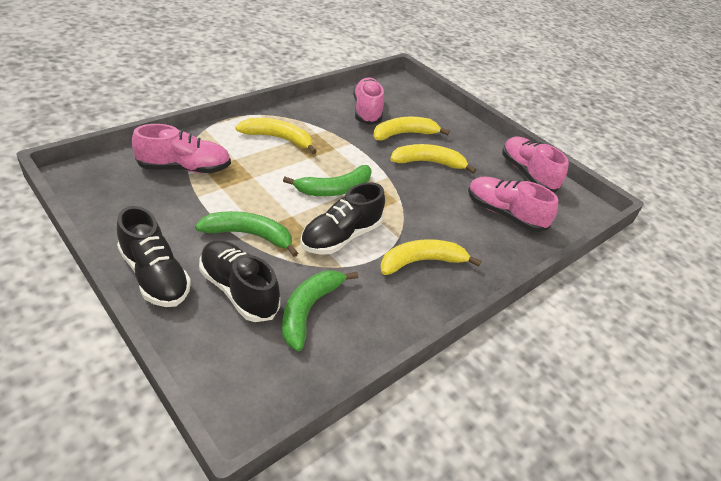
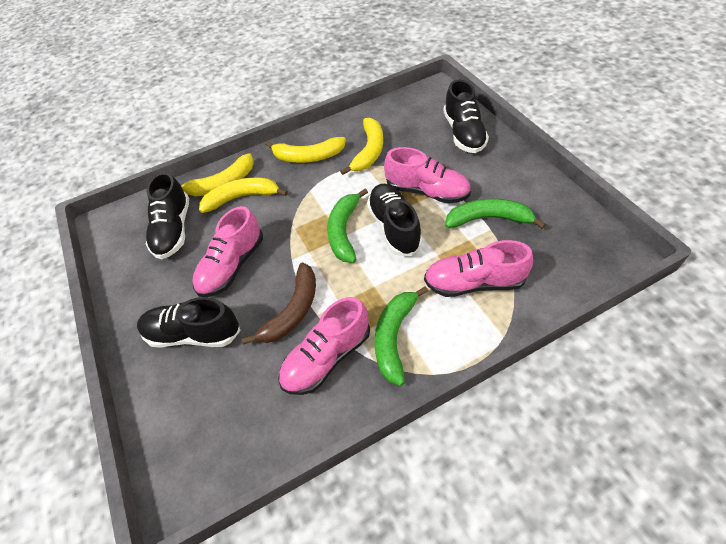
black shoe: [117,206,191,307] [199,240,280,322] [300,182,385,255] = 3 -> [137,297,241,348] [146,172,189,259] [367,183,422,256] [443,80,489,153] = 4
brown banana: none = 0 -> [241,263,316,345] = 1

